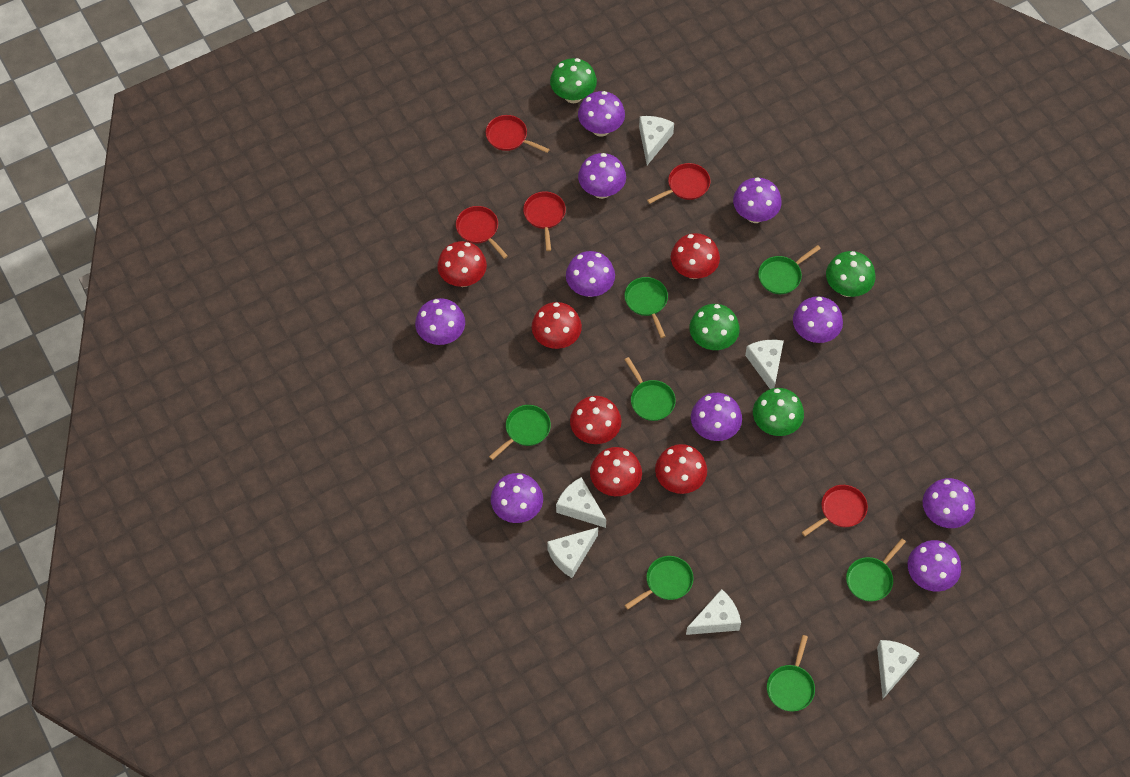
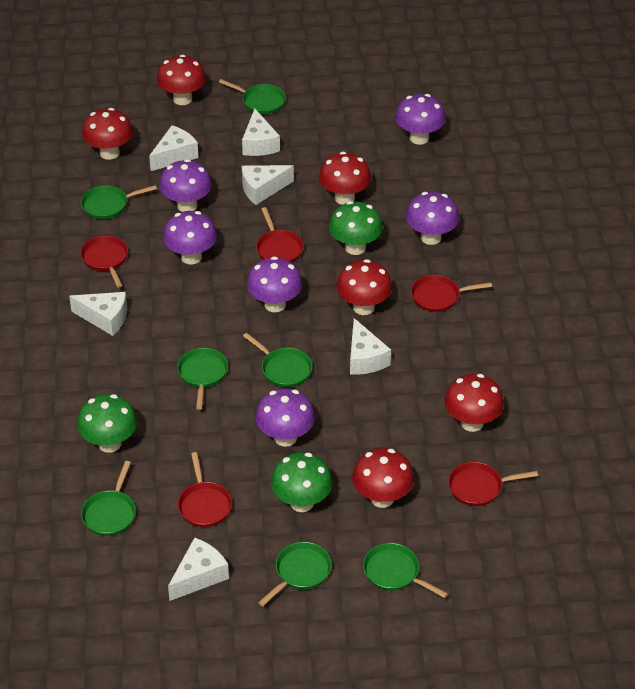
green mushroom: [550,58,597,103] [689,304,740,350] [753,388,804,436] [826,251,875,297] = 4 -> [77,394,137,453] [271,452,333,512] [329,201,383,255] = 3
purple mushroom: [415,298,465,345] [491,473,543,523] [566,251,615,297] [578,91,625,137] [578,153,626,199] [691,393,742,441] [733,177,782,223] [793,296,843,343] [908,540,961,592] [923,478,975,528] = 10 -> [159,159,212,212] [163,211,217,264] [247,256,303,312] [255,388,315,447] [395,94,446,145] [406,192,459,245] = 6

